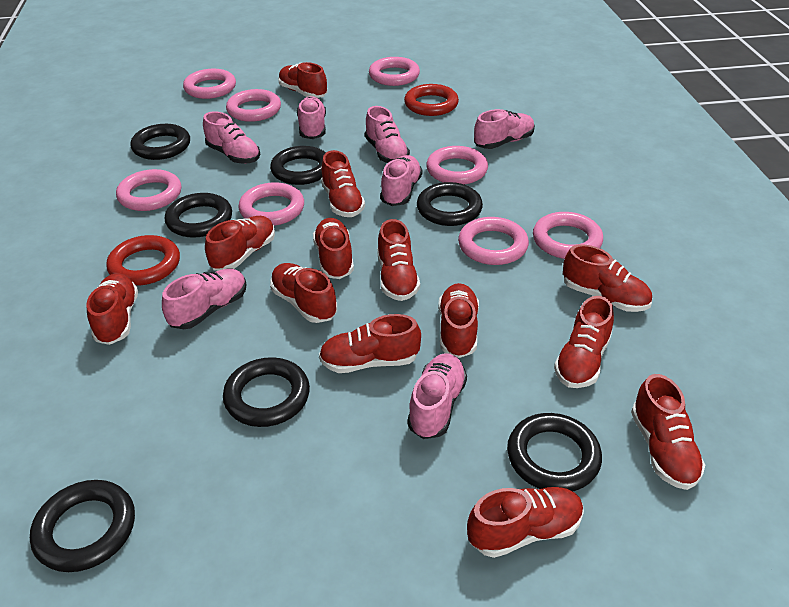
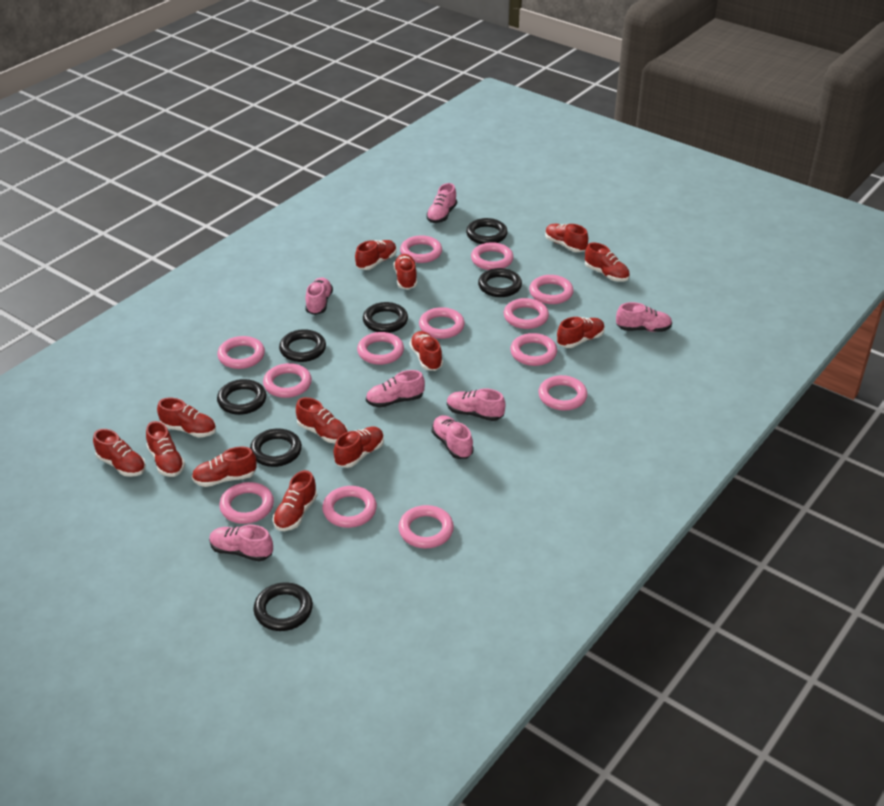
pink ring: [116,169,181,211] [183,69,236,99] [226,89,281,122] [238,182,304,226] [369,57,420,86] [426,146,488,185] [458,217,529,265] [533,212,603,259] = 8 -> [217,336,265,369] [219,482,274,524] [263,363,312,398] [322,486,377,528] [357,332,404,365] [399,505,454,548] [400,235,442,263] [419,307,465,339] [471,242,514,270] [504,298,549,329] [510,333,557,366] [529,275,574,304] [538,375,587,411] = 13
red ring: [106,235,180,286] [404,84,459,116] = 2 -> none = 0

